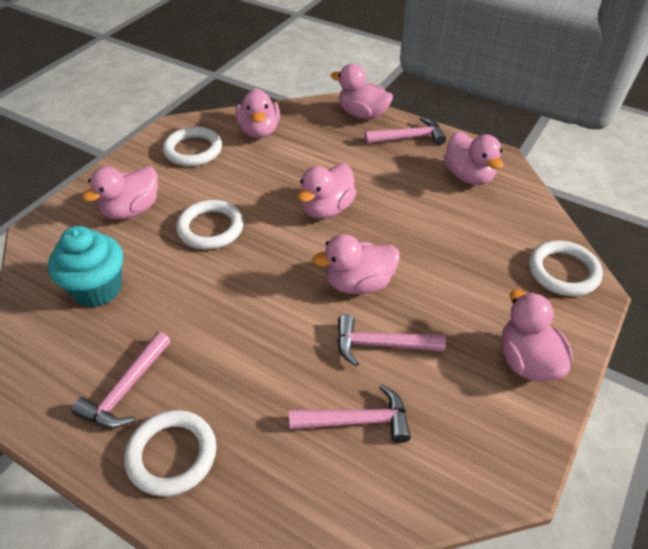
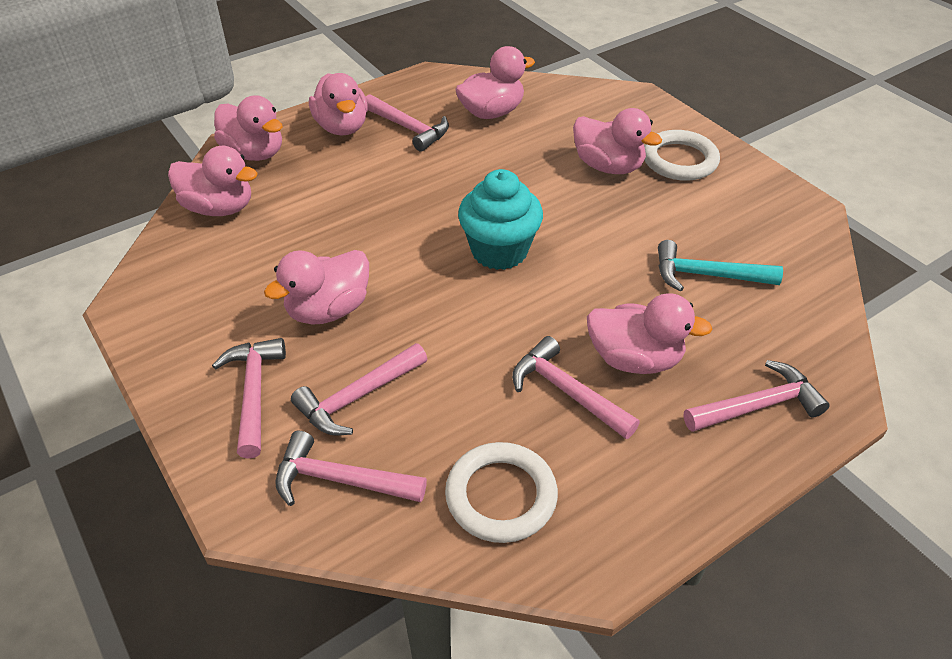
pink hammer: [71,332,171,428] [289,384,411,443] [337,315,446,366] [364,117,446,145] = 4 -> [212,338,286,459] [276,431,427,506] [291,343,427,436] [366,94,449,152] [512,336,640,439] [684,360,830,432] = 6
turquoise hammer: none = 0 -> [658,240,783,292] = 1
white ring: [124,410,216,496] [163,126,222,166] [176,200,244,249] [529,241,603,296] = 4 -> [445,442,558,543] [644,130,720,181] = 2

